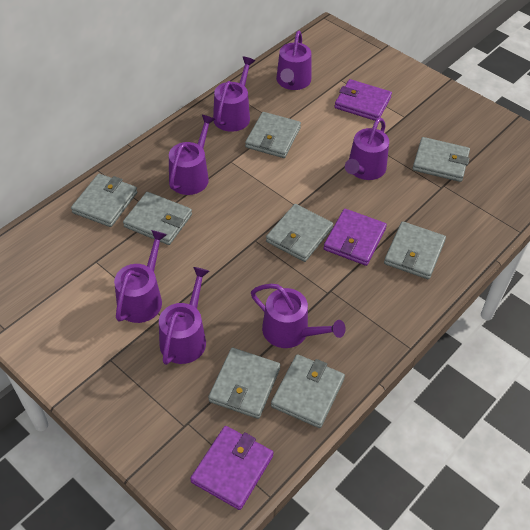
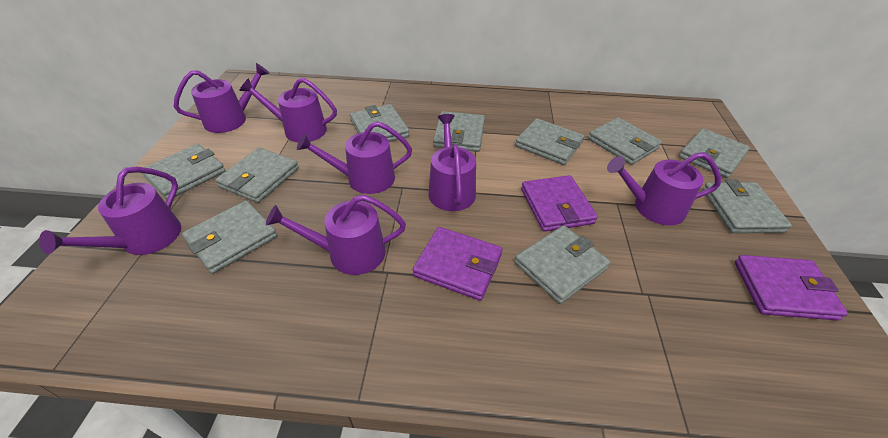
grey wallet: [71,174,137,227] [123,192,192,245] [208,348,280,419] [245,112,301,158] [266,204,333,262] [271,354,345,428] [384,221,446,279] [413,137,470,182] = 8 -> [142,144,226,200] [182,201,278,274] [215,147,299,203] [350,104,409,142] [433,111,485,152] [514,225,611,304] [515,118,584,165] [588,118,662,165] [679,128,750,178] [702,179,792,233] = 10

